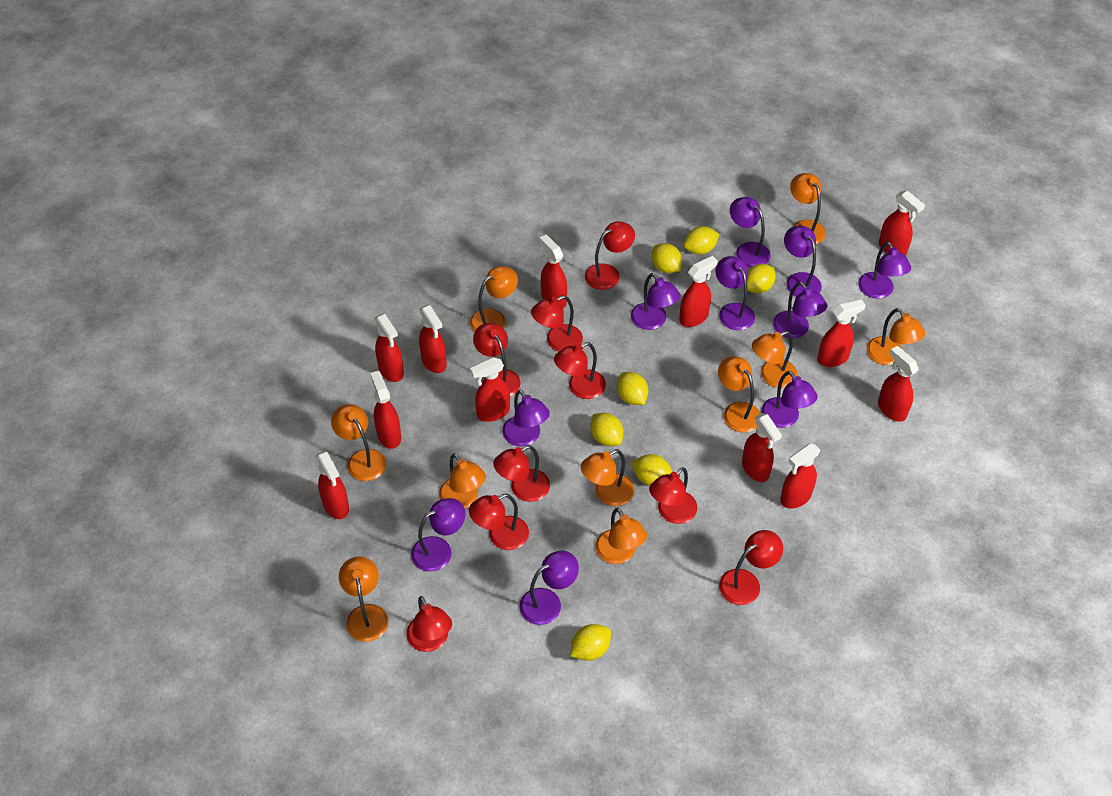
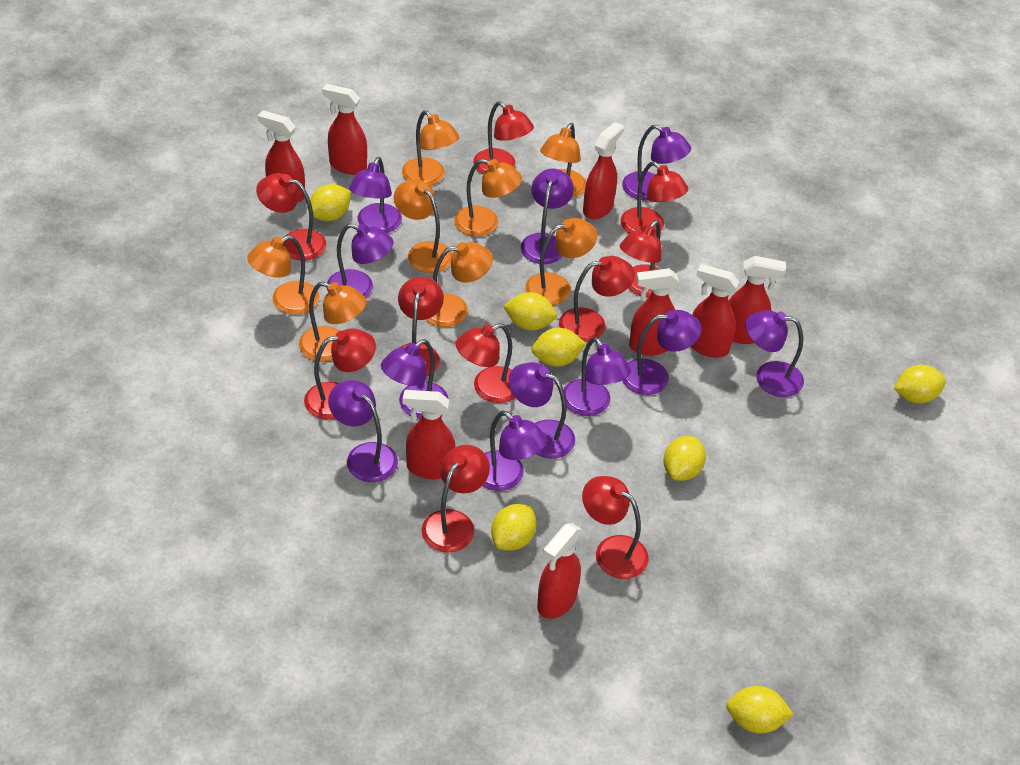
orange lamp: [331,404,386,481] [339,556,388,642] [439,453,486,509] [470,266,518,332] [581,449,634,506] [595,508,647,564] [718,356,760,433] [752,331,797,388] [790,173,826,244] [867,308,926,365] = 10 -> [247,235,319,315] [299,282,367,362] [394,179,452,273] [402,110,459,186] [426,242,493,327] [454,159,522,236] [525,218,597,305] [540,123,586,198] = 8
purple lamp: [411,498,465,572] [502,390,550,447] [520,551,579,625] [631,273,680,330] [715,256,755,330] [730,197,771,267] [761,371,818,428] [773,282,827,339] [784,226,822,297] [858,242,911,299] = 10 -> [327,223,393,298] [328,380,398,482] [349,157,402,233] [381,339,448,419] [482,411,547,491] [509,362,575,459] [521,168,574,264] [563,337,631,416] [622,125,691,200] [622,310,702,395] [746,310,804,397] = 11
red lamp: [406,596,452,652] [469,494,529,550] [473,323,521,397] [493,445,550,502] [531,295,583,352] [554,342,606,399] [585,221,635,290] [649,467,697,524] [719,530,783,605] = 9 -> [256,173,326,261] [304,329,376,420] [398,277,444,377] [422,445,490,552] [456,323,515,403] [473,101,534,174] [559,256,635,342] [582,476,649,579] [620,162,688,235] [620,220,662,297] = 10
red spray bottle: [316,450,349,519] [370,371,401,449] [375,314,404,382] [419,305,447,373] [470,357,510,422] [539,235,567,308] [679,256,718,327] [742,413,782,482] [780,444,821,509] [817,299,866,367] [878,346,919,422] [879,190,925,256] = 12 -> [257,111,305,202] [322,84,367,175] [403,390,456,479] [537,523,582,619] [583,122,624,219] [629,268,679,356] [691,264,739,358] [729,256,786,344] = 8

